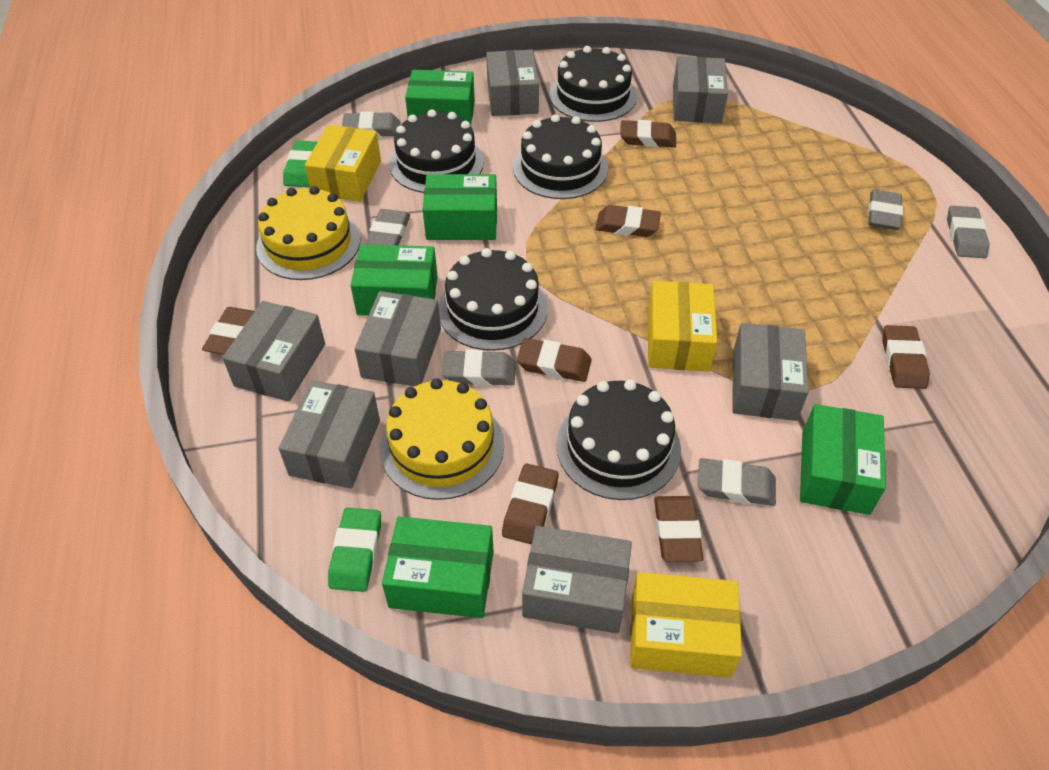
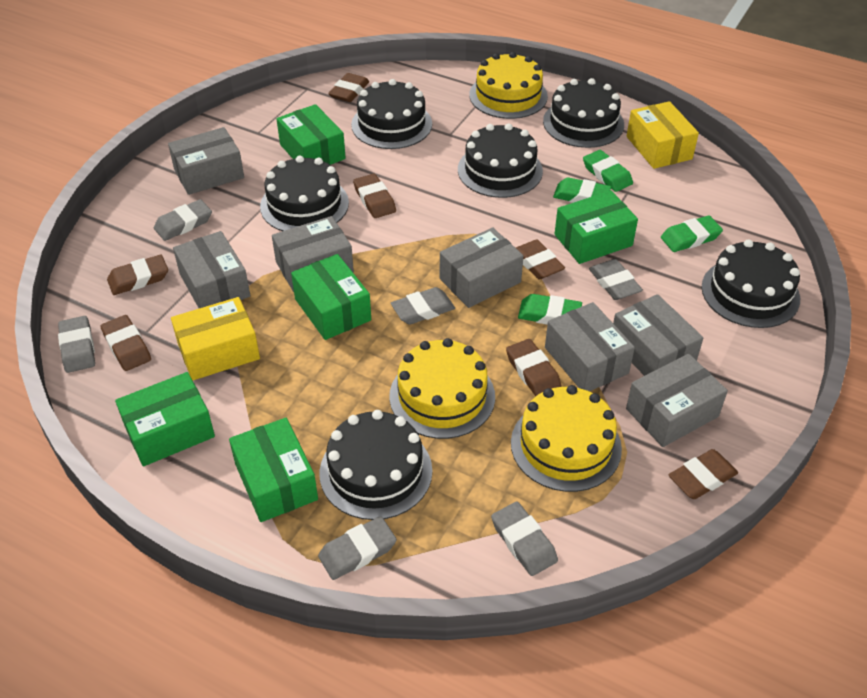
black cake: [389,109,484,193] [439,248,548,351] [513,114,608,199] [550,46,637,122] [556,380,681,500] = 5 -> [260,155,349,231] [319,410,432,520] [351,79,432,149] [458,123,543,198] [543,78,624,148] [702,239,800,328] = 6
green eraser: [283,141,317,187] [328,508,381,592] = 2 -> [518,294,582,325] [553,177,611,203] [583,150,633,192] [661,215,723,252] = 4
yellow box: [305,125,381,202] [630,572,742,678] [648,281,717,372] = 3 -> [171,297,260,380] [627,101,699,169] = 2
yellow cake: [256,186,360,280] [380,378,504,500] = 2 -> [389,338,495,439] [469,52,548,119] [511,385,622,492] = 3

